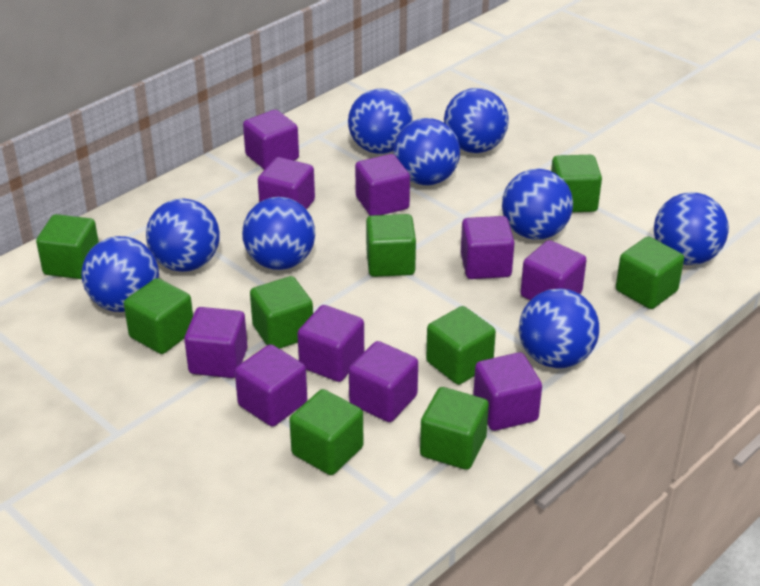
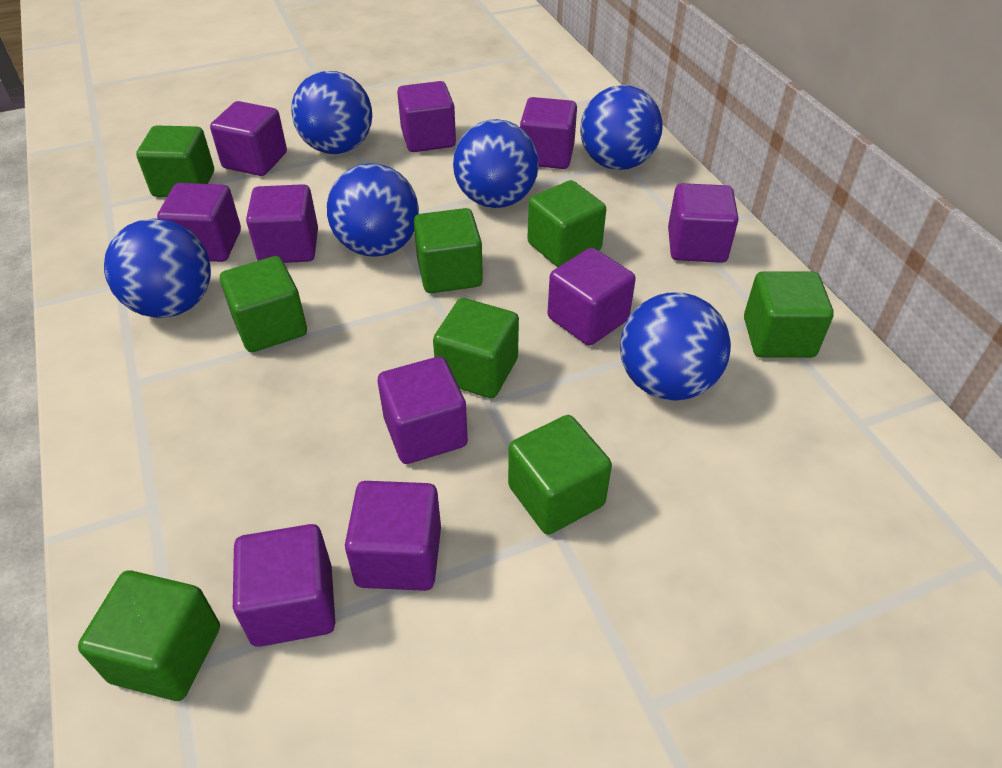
blue ball: [81,236,159,312] [146,198,220,272] [242,197,315,270] [348,89,412,154] [393,118,460,185] [444,88,509,153] [502,169,573,240] [519,288,599,368] [654,193,729,265] = 9 -> [104,218,211,318] [291,71,372,154] [327,163,419,257] [453,119,539,208] [580,85,662,170] [620,293,731,401] = 6
green cube: [36,214,99,279] [124,278,193,354] [250,276,313,349] [289,389,364,475] [366,214,416,277] [420,387,489,470] [426,306,496,385] [551,155,602,212] [616,237,684,309] = 9 -> [78,570,220,701] [136,125,214,197] [220,256,307,352] [414,208,483,293] [433,298,519,398] [508,415,612,535] [527,180,606,267] [744,271,834,358] = 8

